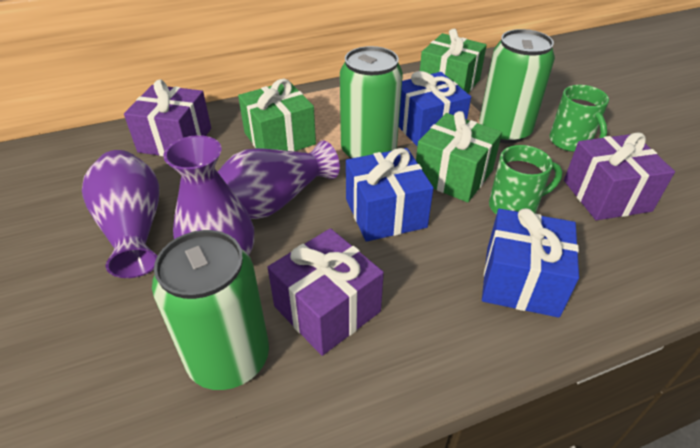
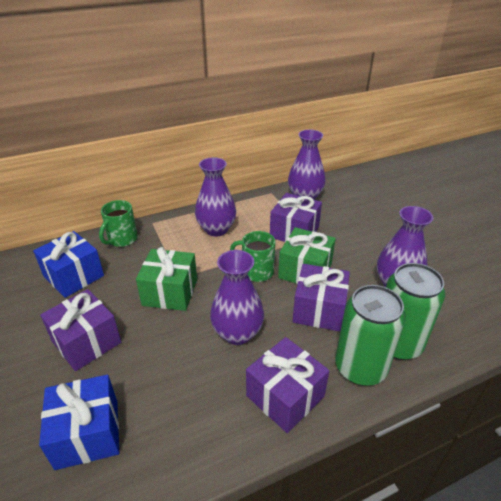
blue gift: [346,148,434,242] [399,71,471,146] [482,208,579,318] = 3 -> [33,231,104,298] [39,375,119,470] = 2
green can: [152,230,269,390] [340,46,403,159] [479,29,555,143] = 3 -> [335,285,406,386] [386,263,445,360] = 2
green gift: [238,79,316,152] [416,111,502,203] [420,29,487,93] = 3 -> [136,247,197,311] [278,227,336,284] = 2
purple gift: [124,79,211,156] [268,228,384,356] [564,133,675,220] = 3 -> [40,289,121,371] [246,337,329,433] [270,193,322,242] [292,264,350,331] = 4
purple vase: [82,150,159,278] [163,135,254,255] [218,141,340,219] = 3 -> [195,157,236,236] [210,250,264,345] [288,130,325,200] [377,206,434,287] = 4

